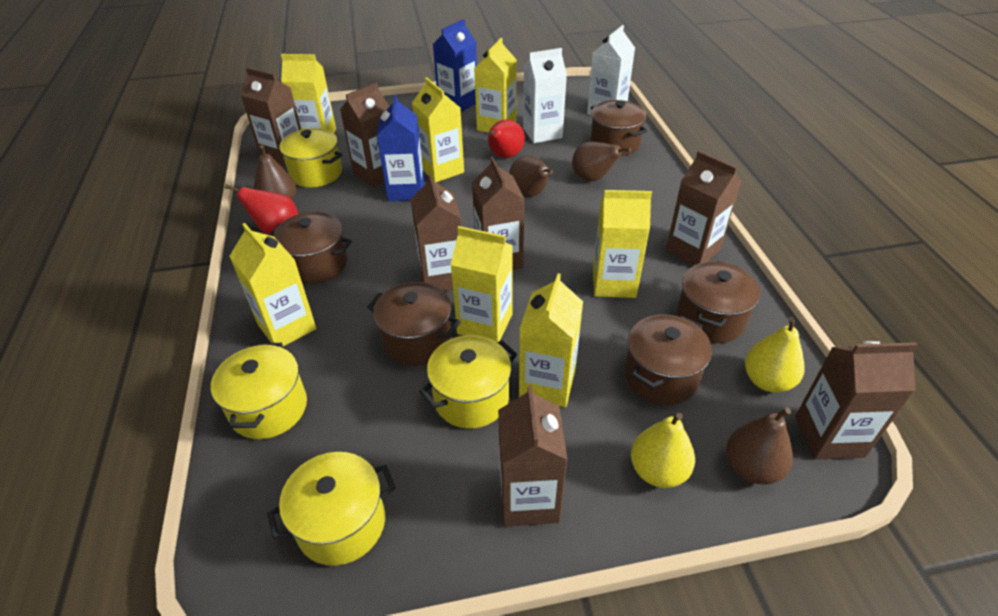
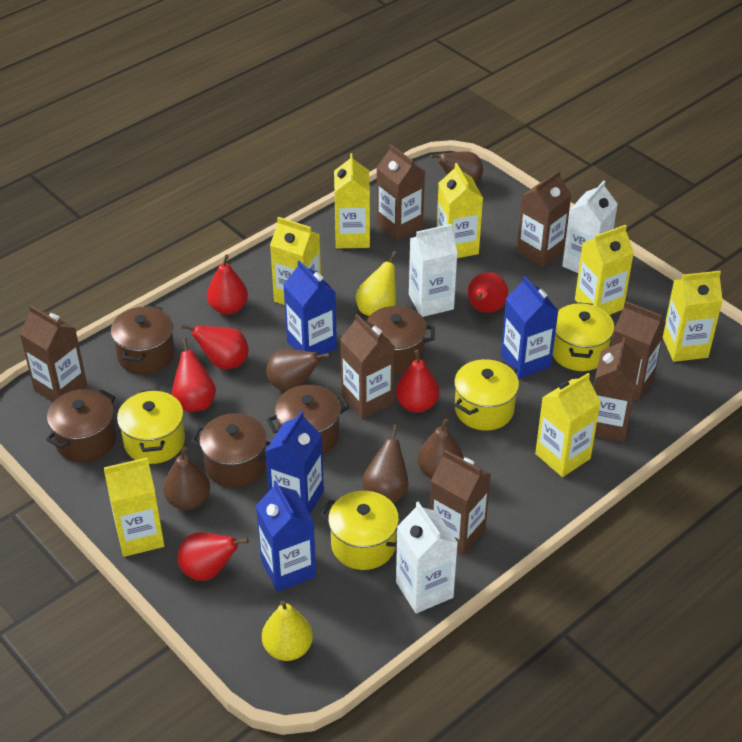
blue carton: [377,95,424,201] [433,19,477,112] = 2 -> [256,481,316,592] [265,411,324,514] [283,260,337,355] [501,276,558,379] = 4
brown pear: [254,145,297,201] [509,156,553,197] [572,141,631,181] [726,408,793,485] = 4 -> [163,447,210,510] [266,349,330,391] [362,425,409,504] [418,418,463,479] [430,151,483,184] = 5
red pear: [224,184,298,235] [488,119,525,158] = 2 -> [172,338,216,412] [177,532,249,581] [181,324,249,369] [207,255,248,315] [396,350,439,413] [467,272,508,313] = 6
white carton: [523,48,567,143] [587,25,635,115] = 2 -> [396,501,458,613] [409,224,458,317] [562,181,618,273] = 3

